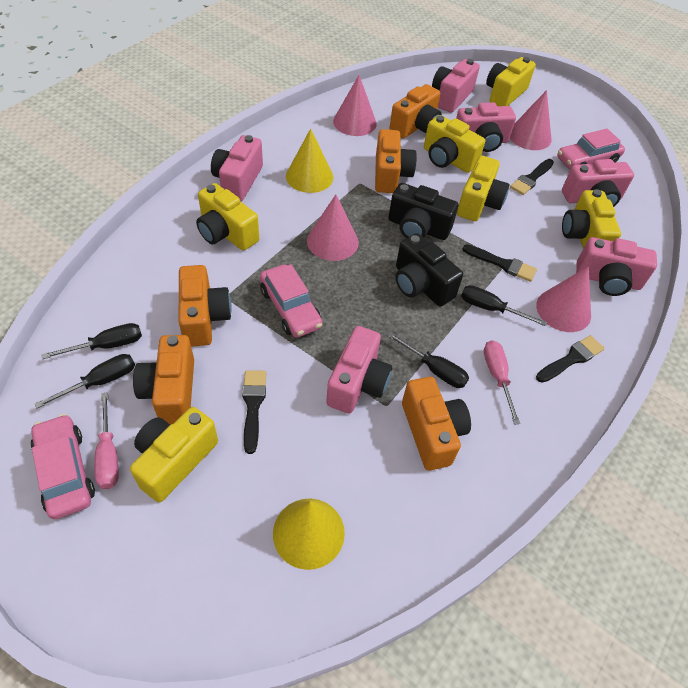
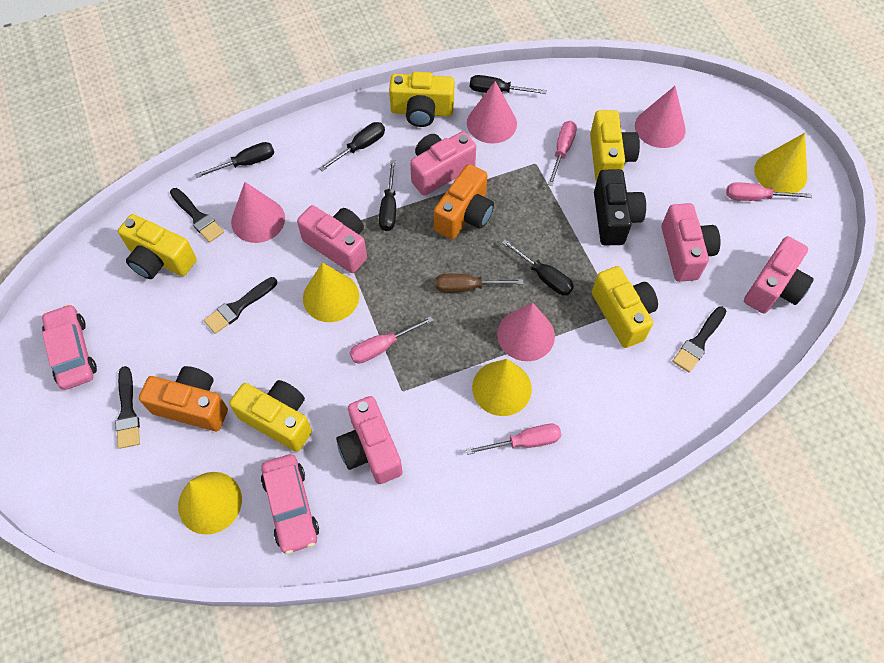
black camera: [389,183,458,240] [395,233,463,307] = 2 -> [594,169,646,246] = 1
black screwdriver: [34,354,135,408] [41,323,142,359] [387,332,469,388] [461,285,546,326] = 4 -> [195,142,274,178] [319,122,385,171] [379,160,396,231] [470,75,547,94] [502,239,574,295] = 5
brown screwdriver: none = 0 -> [436,274,524,293] = 1
orange camera: [133,335,194,425] [179,265,232,347] [375,129,417,193] [389,84,442,139] [402,377,471,471] = 5 -> [139,366,228,431] [434,164,494,239] = 2
pink camera: [211,135,263,202] [326,326,392,414] [432,59,480,113] [456,102,516,152] [562,159,634,207] [576,237,657,296] = 6 -> [297,205,367,273] [336,396,403,484] [410,131,476,196] [662,203,721,282] [744,236,814,314] = 5
pink car: [31,414,95,519] [260,264,323,338] [557,129,625,169] = 3 -> [42,304,97,390] [261,454,319,554] = 2
pink screwdriver: [94,392,119,489] [484,340,520,425] = 2 -> [350,316,434,364] [466,424,561,455] [548,121,577,186] [726,182,812,201] = 4
yellow camera: [130,407,218,502] [196,183,259,251] [424,115,485,173] [457,156,510,221] [486,57,536,106] [562,189,621,248] = 6 -> [118,214,197,279] [229,380,312,452] [389,72,455,127] [590,110,640,182] [592,266,658,348] = 5
yellow cone: [273,498,345,570] [286,128,333,193] = 2 -> [178,472,242,535] [303,263,359,322] [472,359,532,416] [754,133,807,193] = 4

